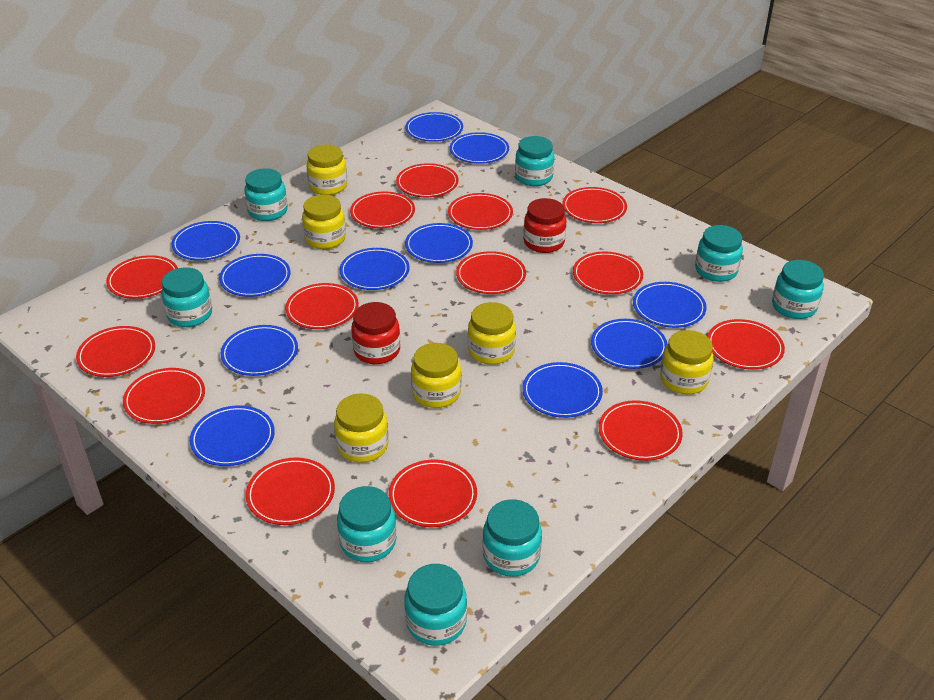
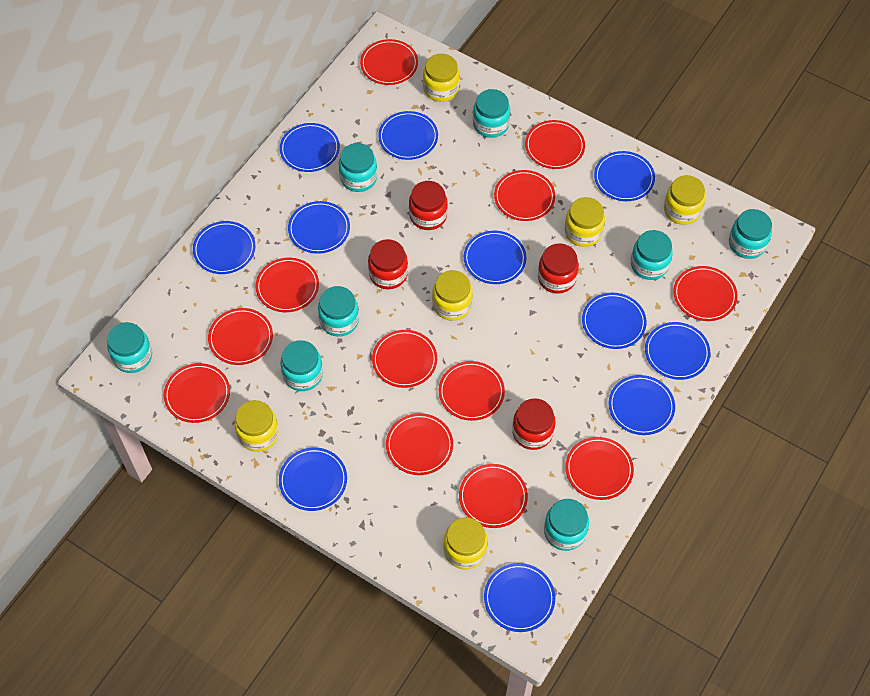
red jar: [351,302,400,364] [523,198,567,253] = 2 -> [368,239,408,289] [409,181,448,230] [512,398,556,450] [538,243,579,294] = 4
red plate: [76,326,155,377] [106,255,178,299] [123,368,205,424] [246,458,335,525] [285,283,359,329] [350,192,415,228] [389,460,477,527] [396,163,459,197] [448,193,513,230] [456,251,526,294] [562,187,627,223] [573,252,643,294] [599,400,683,461] [707,319,785,370] = 14 -> [164,363,230,423] [208,308,273,365] [256,258,319,312] [360,39,418,85] [372,330,437,388] [386,413,453,475] [439,361,505,421] [459,464,528,528] [494,170,555,221] [525,120,585,169] [565,437,634,500] [673,266,738,321] = 12

